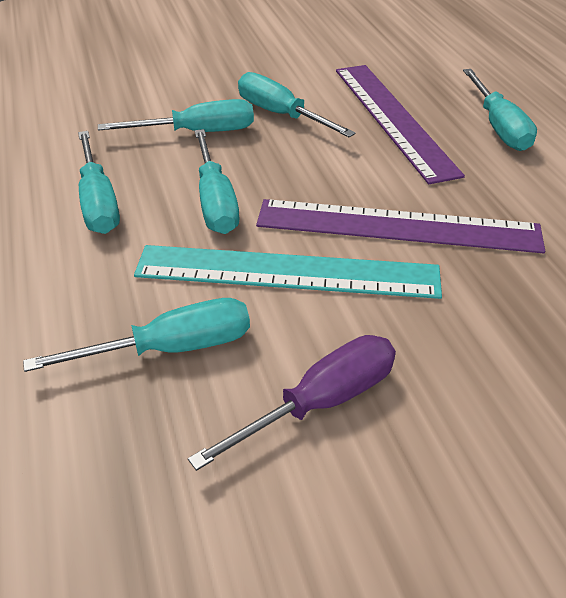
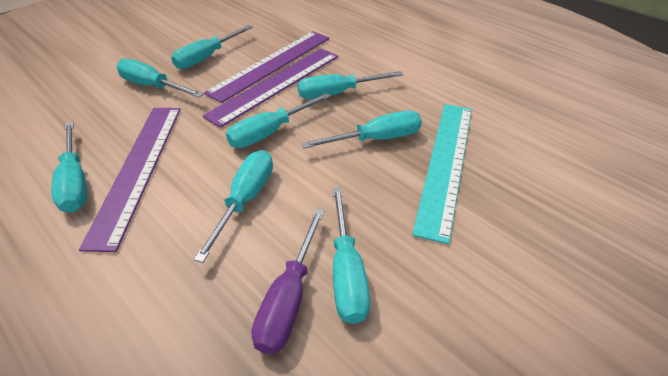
purple ruler: [256,199,545,253] [336,65,465,184] = 2 -> [79,108,181,252] [202,48,338,128] [204,31,329,103] = 3
turquoise screwdriver: [23,298,250,372] [78,131,120,234] [98,99,254,132] [194,129,239,234] [238,72,356,137] [463,69,537,151] = 6 -> [51,122,87,213] [116,59,204,98] [171,25,253,69] [194,150,273,263] [226,93,331,148] [297,71,403,99] [301,111,422,148] [332,187,370,324] = 8

